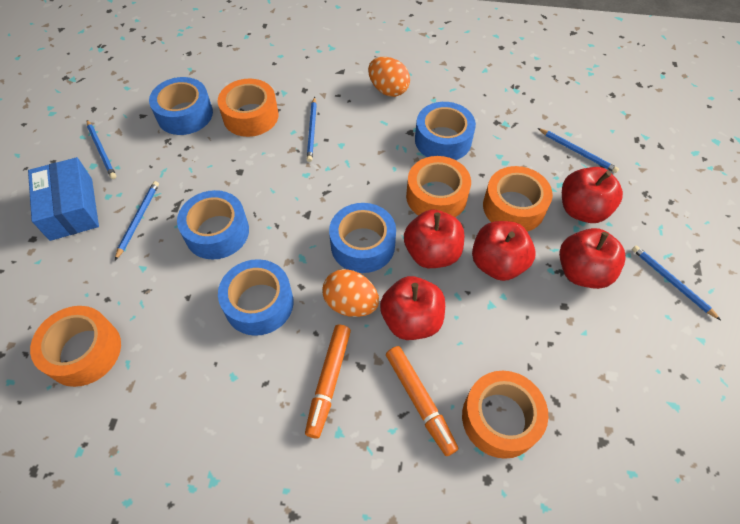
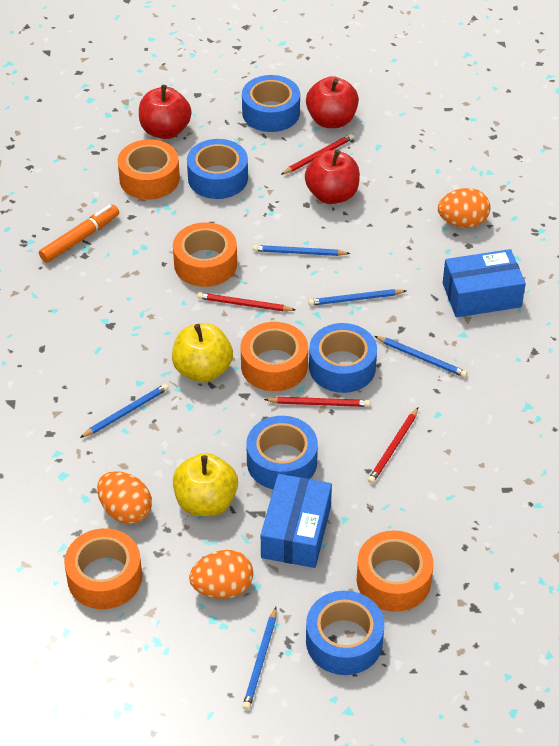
blue box: [28,157,99,241] = 1 -> [261,474,332,568] [443,249,526,317] = 2
orange egg: [322,269,379,317] [368,57,410,97] = 2 -> [97,471,152,524] [189,550,253,599] [438,188,490,228] = 3
orange marker: [305,325,351,439] [386,346,458,456] = 2 -> [39,205,119,263] = 1
red apple: [380,276,445,340] [404,210,464,268] [472,221,536,281] [559,228,626,289] [562,167,623,223] = 5 -> [139,85,192,139] [305,149,360,204] [306,76,359,128] = 3
red pencil: none = 0 -> [197,293,295,311] [264,397,370,407] [281,134,353,175] [368,408,418,484] = 4
yellow apple: none = 0 -> [172,323,233,382] [173,453,238,516] = 2

